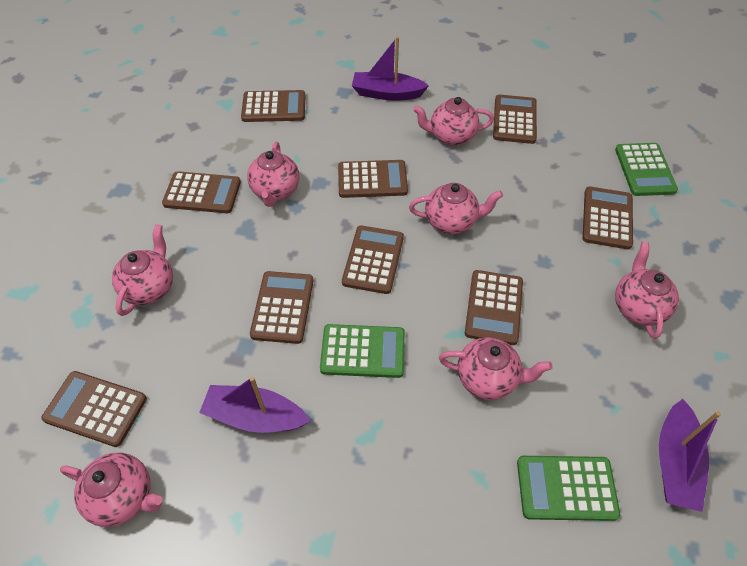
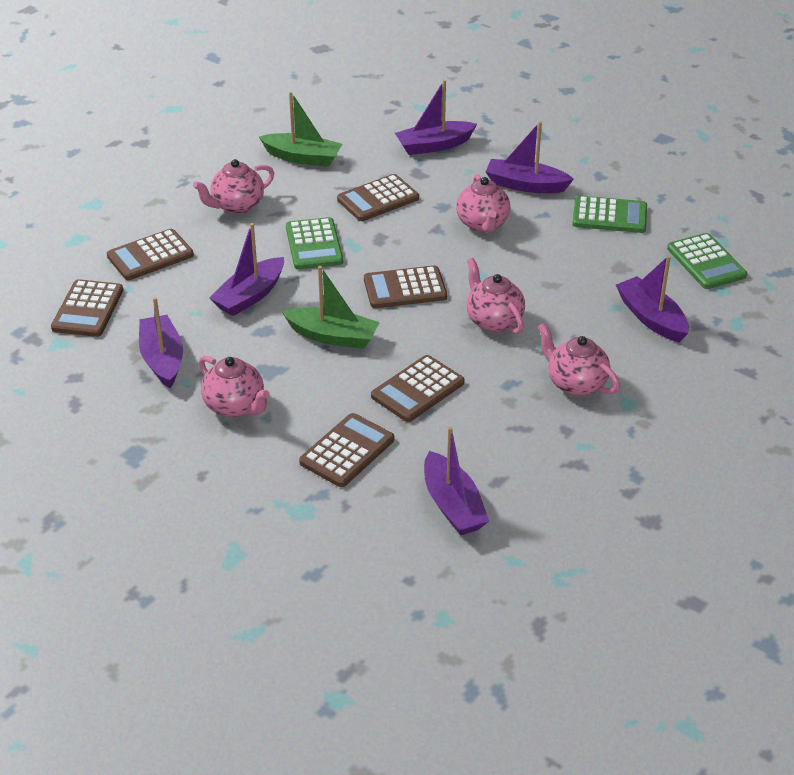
brown calculator: [42,371,147,447] [162,171,241,213] [241,90,305,122] [250,271,313,344] [338,160,408,198] [342,225,404,294] [465,270,523,345] [493,95,537,144] [583,186,633,249] = 9 -> [51,279,123,337] [107,229,194,280] [299,413,394,487] [337,174,419,221] [364,265,447,308] [371,355,464,422] = 6
green boat: none = 0 -> [259,91,342,167] [282,266,380,349] = 2
pink teapot: [60,453,163,527] [112,224,173,316] [247,142,299,207] [409,183,503,234] [413,97,494,146] [439,337,553,400] [615,242,679,339] = 7 -> [193,159,274,214] [199,356,270,417] [456,174,510,233] [467,258,525,334] [537,322,620,396] = 5
purple boat: [199,376,310,433] [352,36,429,101] [659,399,721,512] = 3 -> [139,297,183,388] [209,223,284,316] [395,80,477,155] [424,426,489,536] [486,121,574,193] [616,256,689,342] = 6

